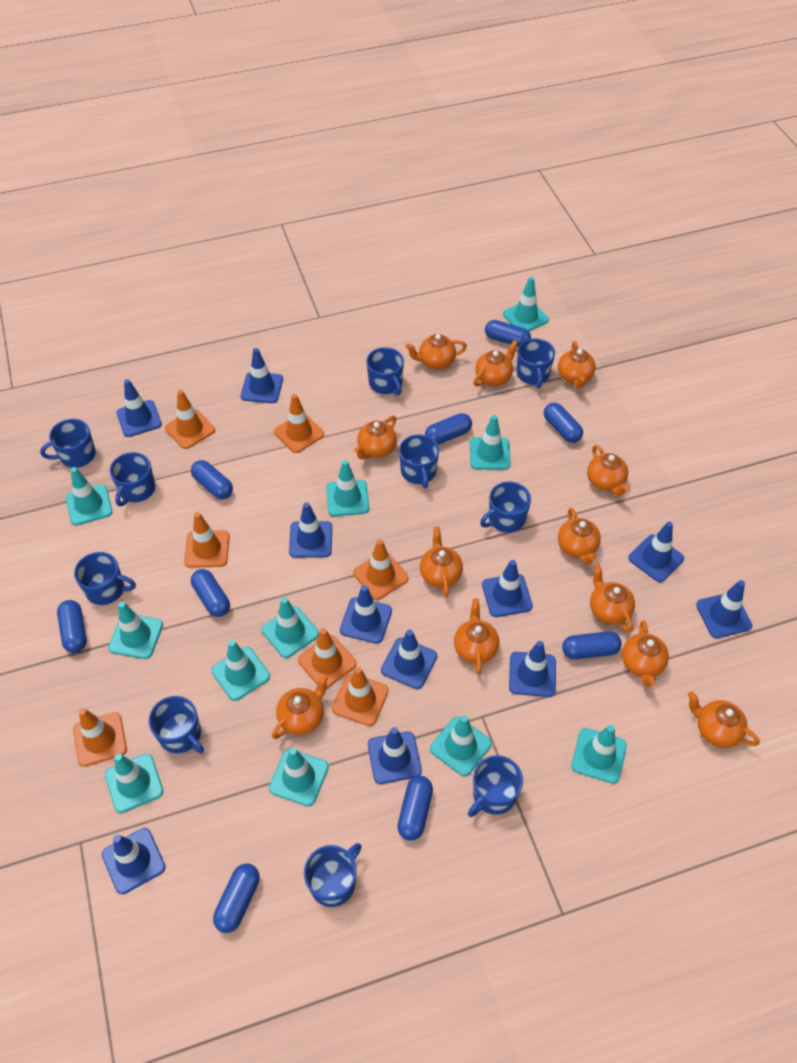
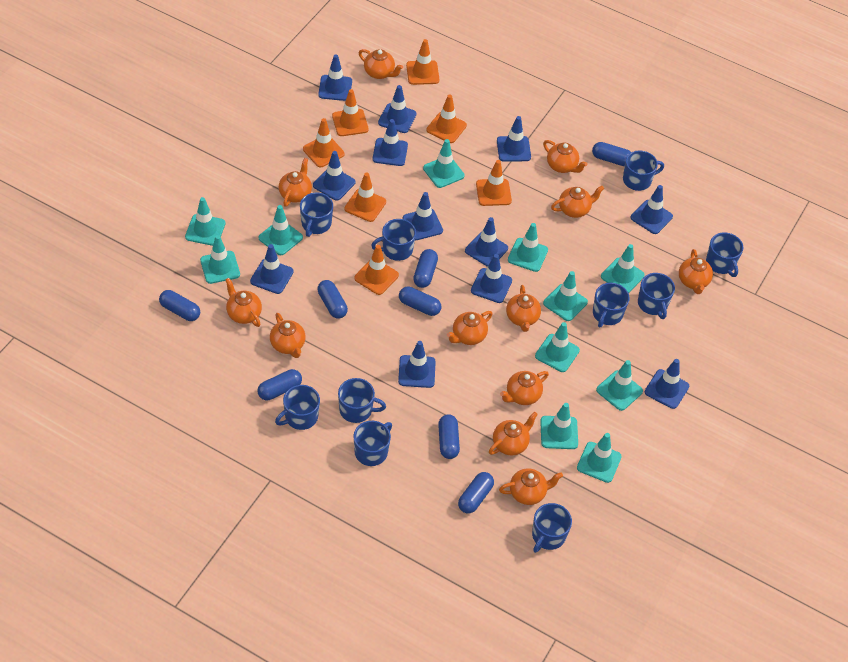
blue capsule: [57,600,87,653] [191,460,233,499] [191,569,230,617] [213,864,260,933] [397,776,433,841] [425,413,472,445] [485,320,531,347] [544,403,583,443] [562,631,622,659] = 9 -> [159,290,200,321] [258,369,302,400] [317,280,348,319] [399,287,441,316] [413,249,438,288] [438,414,460,459] [458,472,494,513] [592,142,631,166] = 8
blue traffic cone: [102,828,166,894] [116,379,162,437] [241,348,283,403] [289,502,332,558] [340,585,392,644] [368,727,422,784] [381,629,437,689] [482,560,533,617] [509,641,556,697] [628,522,684,582] [696,580,752,638] = 11 -> [250,244,294,294] [313,151,355,200] [318,54,352,101] [373,119,408,166] [378,85,417,133] [398,341,436,388] [403,192,443,240] [465,217,508,267] [471,254,512,303] [497,116,531,162] [631,185,673,234] [645,359,689,409] = 12

